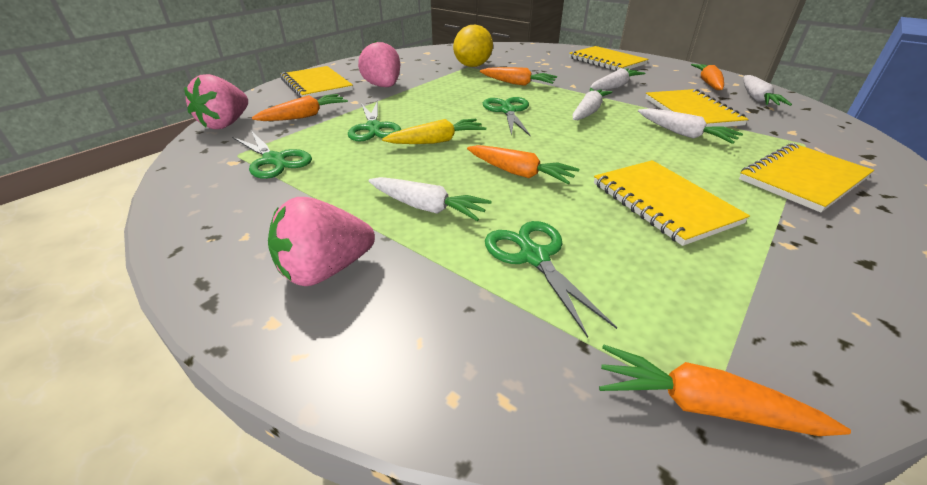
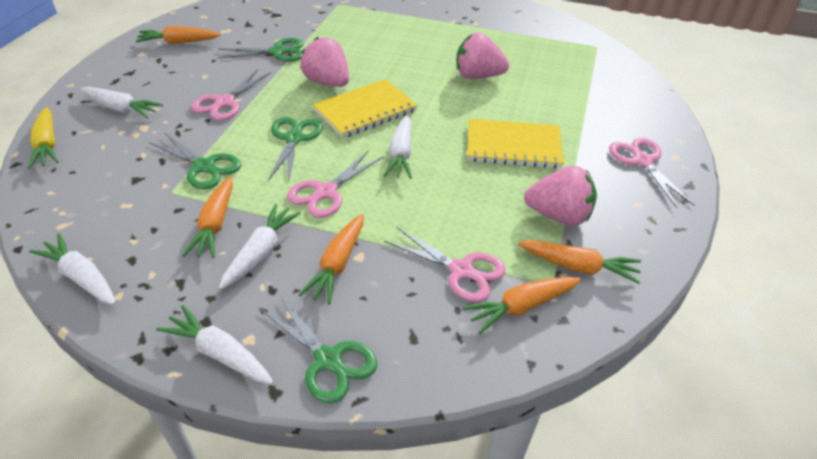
pink scissors: none = 0 -> [191,69,271,120] [287,150,383,218] [384,227,506,302] [609,138,694,208] = 4
yellow lemon: [453,25,493,67] = 1 -> none = 0
yellow notebook: [280,66,353,98] [569,46,648,71] [594,160,750,246] [645,89,749,127] [739,143,874,213] = 5 -> [313,79,418,138] [467,119,564,168] = 2

